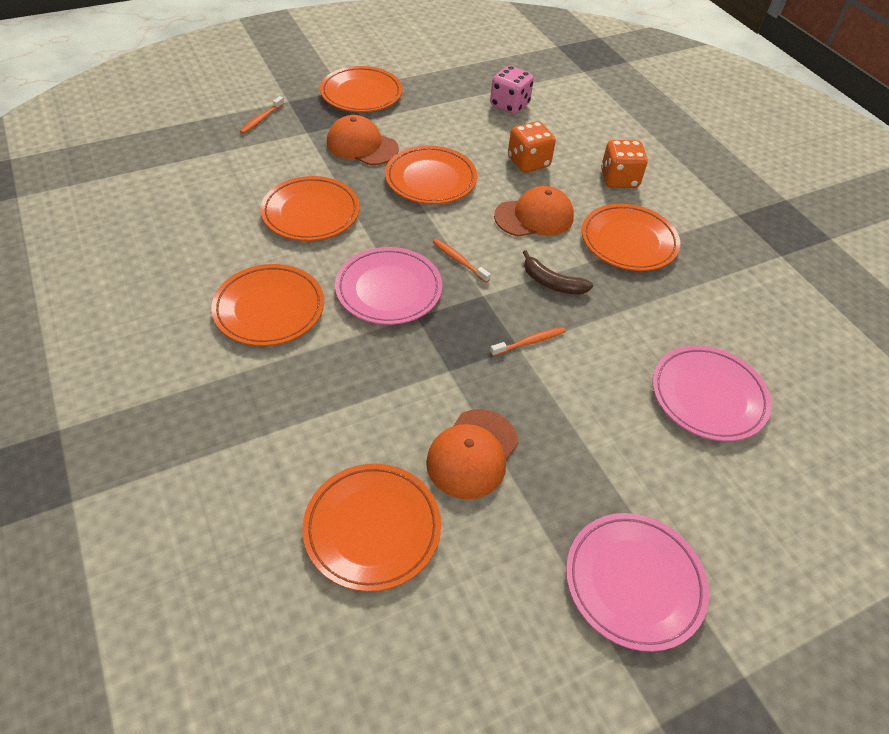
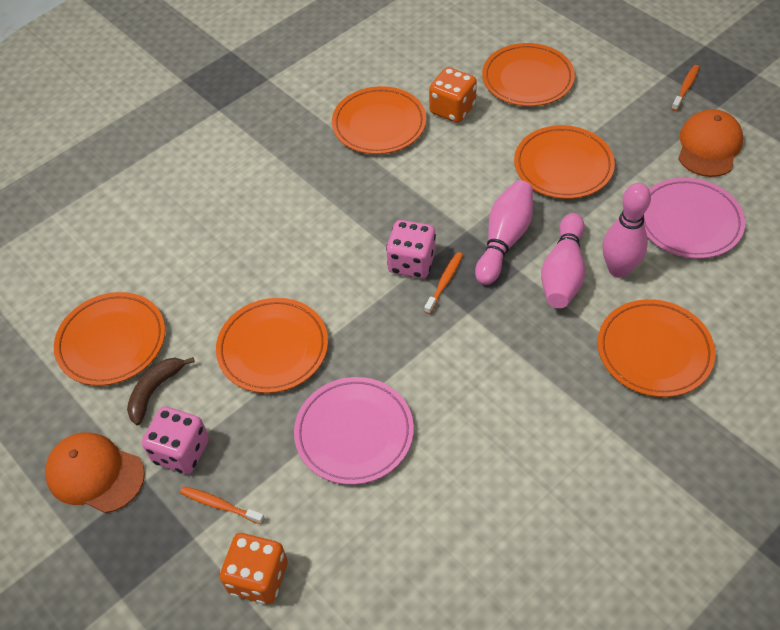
orange cap: [327,115,399,165] [426,409,519,499] [494,186,574,237] = 3 -> [45,432,145,513] [678,109,743,177] = 2
pink bowling pin: none = 0 -> [475,180,533,285] [541,213,585,308] [603,183,651,278] = 3
pink dice: [490,66,534,114] = 1 -> [142,406,209,474] [386,220,436,278] = 2
pink plate: [335,247,442,325] [566,513,709,652] [652,346,772,441] = 3 -> [294,377,414,485] [644,178,745,259] = 2

